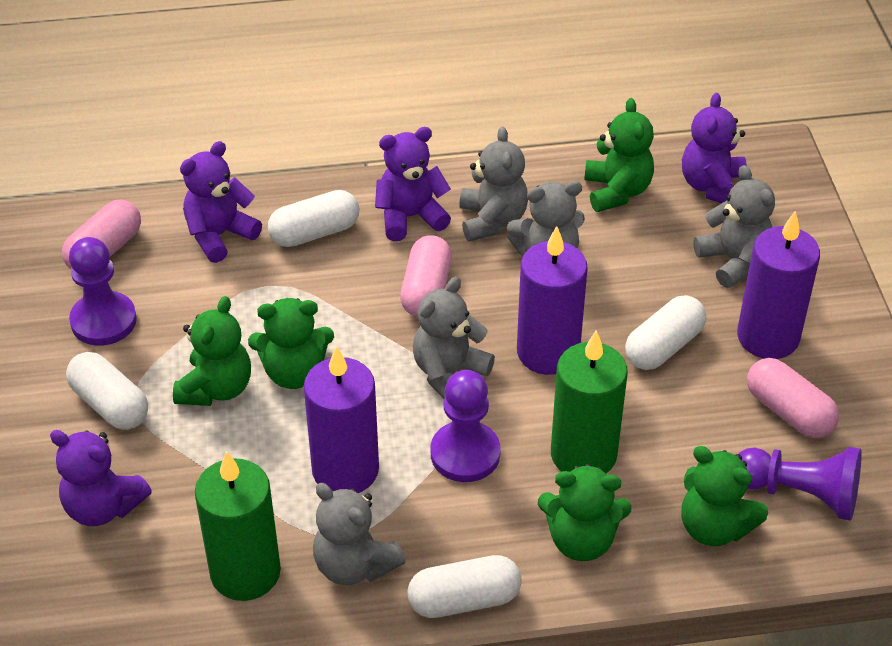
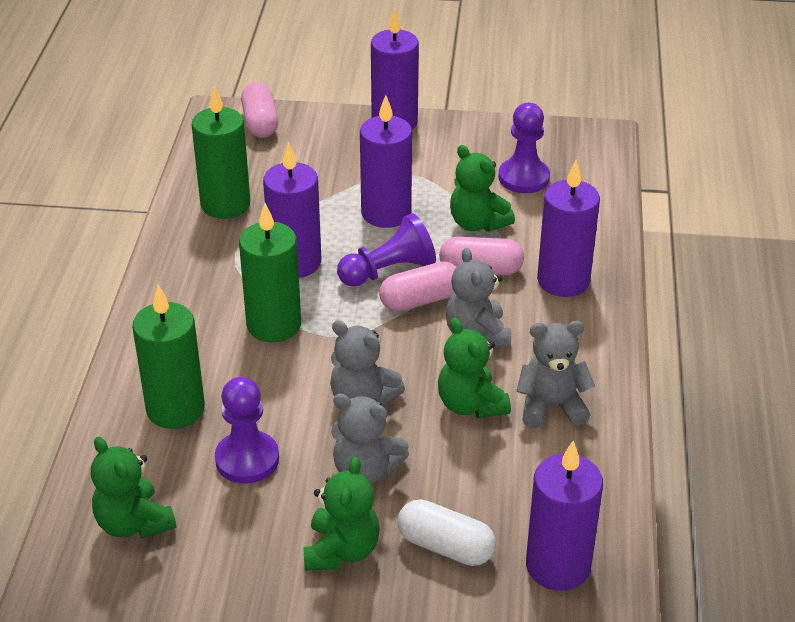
green candle: [195,451,281,601] [551,330,628,474] = 2 -> [132,285,205,429] [192,86,250,219] [239,203,301,342] = 3
green teddy bear: [173,296,251,406] [248,298,334,389] [538,463,632,561] [584,98,654,212] [681,446,768,546] = 5 -> [91,437,176,539] [303,457,380,571] [438,318,511,419] [450,145,515,232] = 4
grey teddy bear: [313,483,405,585] [413,277,495,399] [459,127,528,242] [507,181,585,257] [694,165,775,288] = 5 -> [330,320,405,406] [331,393,409,483] [446,247,511,348] [516,321,595,428] = 4
purple candle: [304,346,379,493] [517,226,588,375] [737,211,820,359] = 3 -> [263,142,321,278] [360,95,412,228] [371,8,419,130] [526,441,603,591] [537,160,600,297] = 5
purple teddy bear: [50,430,152,526] [180,141,262,263] [375,127,451,241] [682,93,747,203] = 4 -> none = 0
white capsule: [66,352,148,430] [268,190,359,247] [407,555,522,618] [625,295,706,370] = 4 -> [398,499,496,566] = 1

